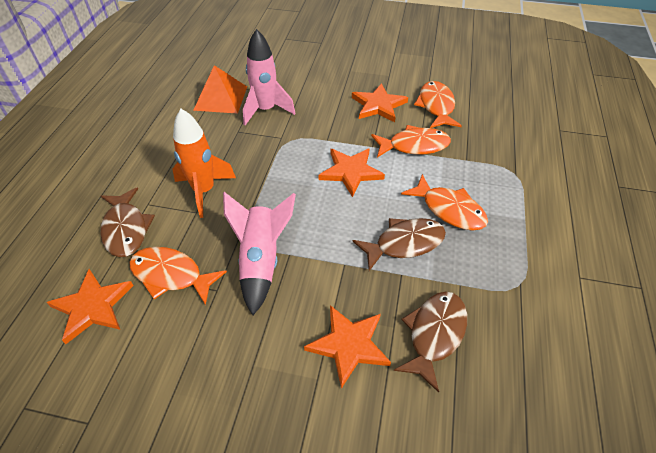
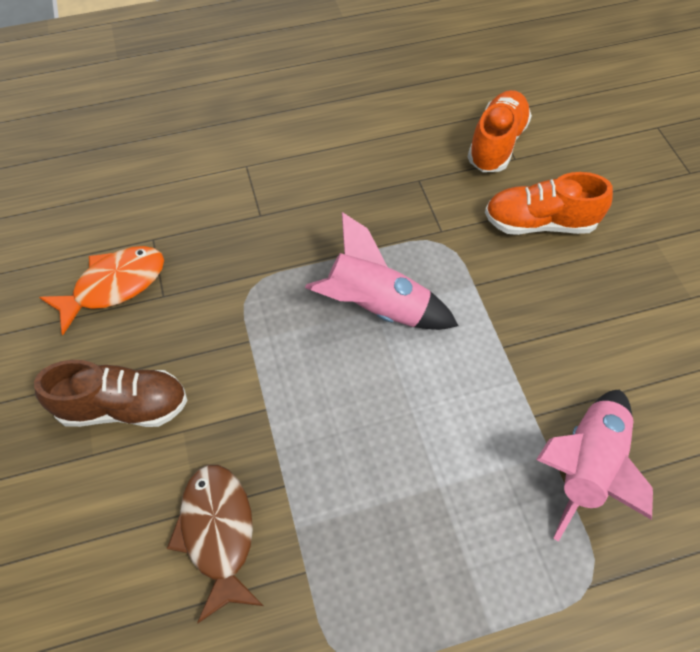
brown fish: [100,187,155,257] [353,218,446,271] [394,292,467,393] = 3 -> [167,465,263,623] = 1
brown shoe: none = 0 -> [34,360,188,427] = 1
orange fish: [129,247,227,305] [371,125,451,157] [401,174,488,231] [414,81,462,128] = 4 -> [39,246,164,335] = 1
orange pyramid: [193,65,247,114] = 1 -> none = 0
orange rocket: [172,109,236,218] = 1 -> none = 0
orange shoe: none = 0 -> [468,90,532,172] [485,172,613,235] = 2
orange star: [47,269,134,344] [304,305,391,389] [319,148,385,197] [352,83,408,122] = 4 -> none = 0

